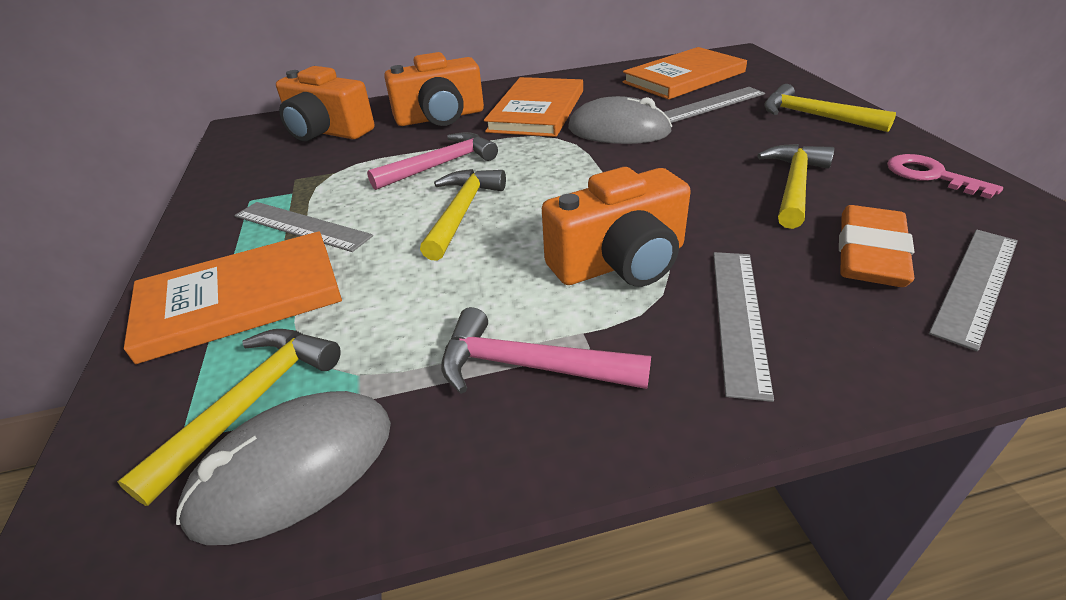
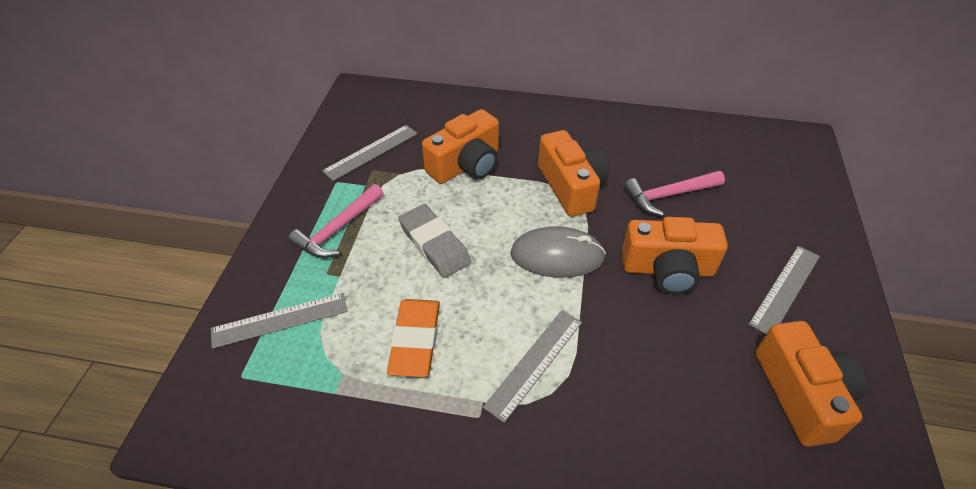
grey eraser: none = 0 -> [398,204,471,278] = 1
grey mouse: [176,391,391,545] [568,96,672,144] = 2 -> [510,226,606,278] = 1
orange book: [124,231,342,364] [484,77,583,137] [623,47,747,100] = 3 -> none = 0
orange camera: [276,66,374,141] [384,52,484,126] [542,167,691,287] = 3 -> [422,109,499,184] [538,130,609,217] [622,217,728,294] [755,321,866,447] = 4
pink key: [887,154,1003,199] = 1 -> none = 0
yellow hammer: [117,329,341,506] [420,169,506,261] [757,144,835,229] [764,84,896,132] = 4 -> none = 0

